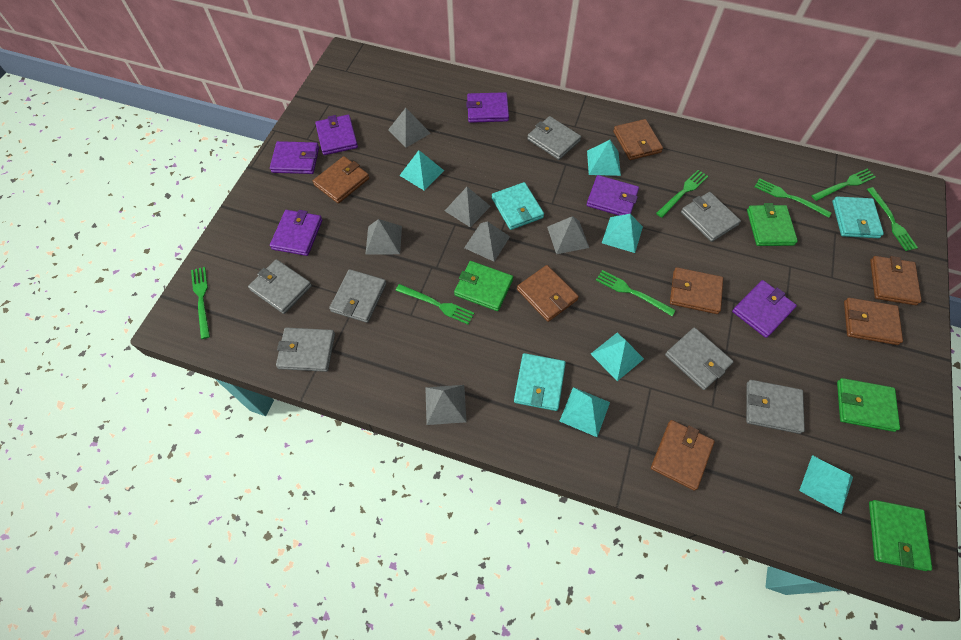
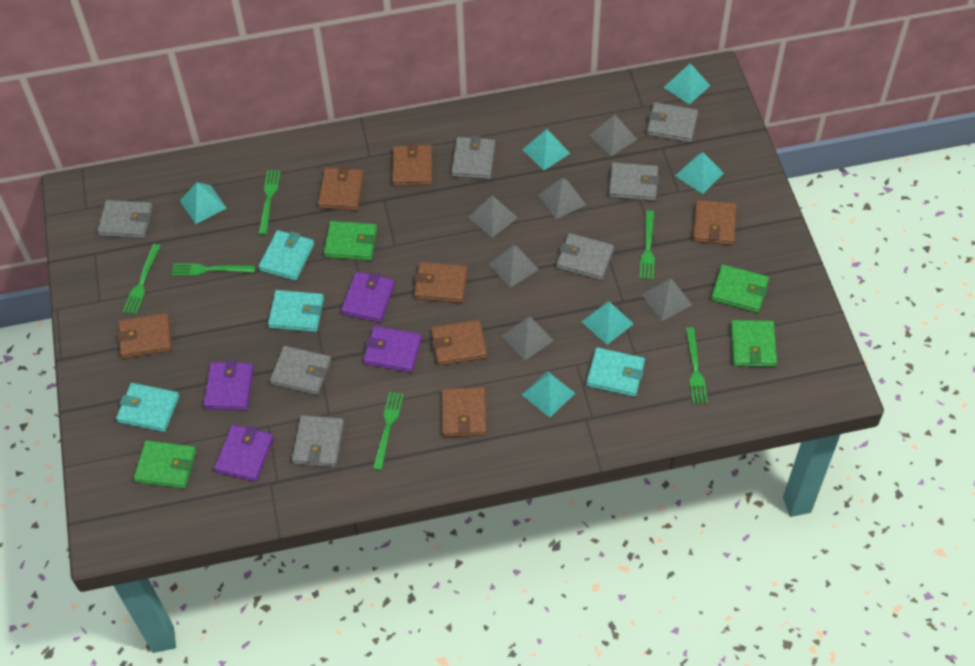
green fork: [191,267,210,339] [395,284,474,325] [596,270,676,316] [656,170,708,218] [755,178,832,218] [812,168,876,201] [867,187,918,251] = 7 -> [123,244,160,314] [172,263,255,276] [259,170,281,235] [373,392,404,471] [639,210,655,280] [686,327,708,404] = 6
purple wallet: [270,141,319,174] [270,210,322,256] [315,115,358,155] [466,92,509,123] [587,175,639,216] [732,280,797,338] = 6 -> [204,360,254,410] [214,425,274,482] [341,272,395,323] [363,326,422,373] = 4
turquoise wallet: [492,182,544,230] [514,353,566,411] [832,197,884,238] = 3 -> [116,383,179,432] [258,230,314,281] [268,290,324,332] [586,347,645,397] = 4

